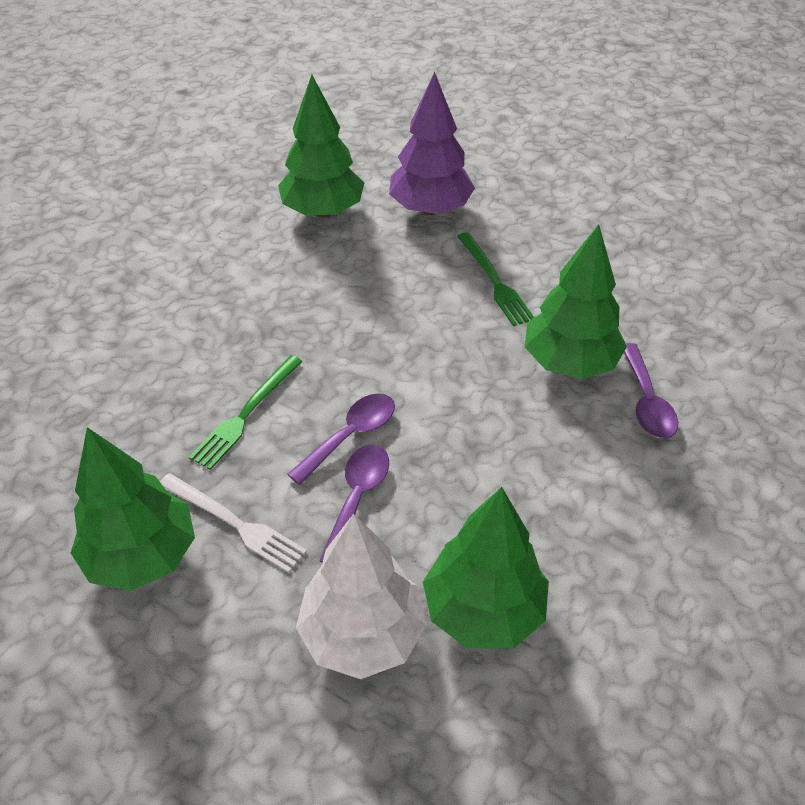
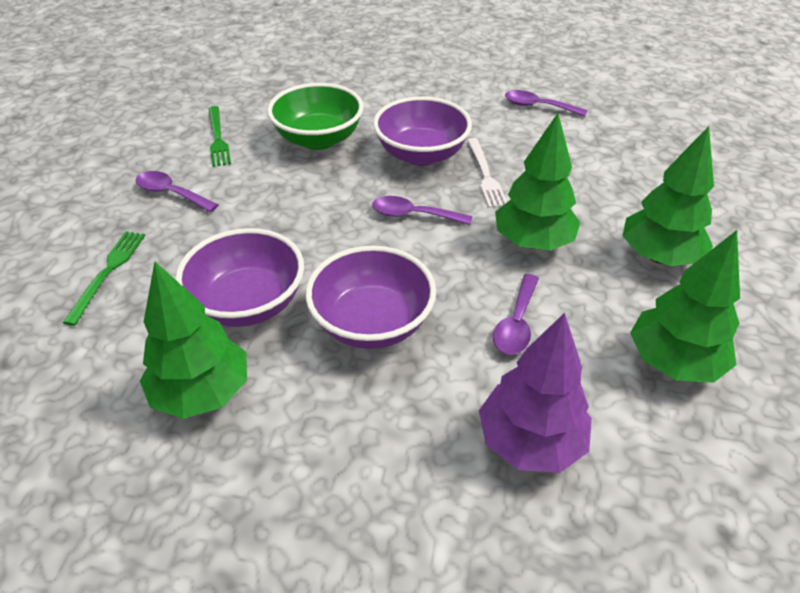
green bowl: none = 0 -> [267,83,363,150] = 1
purple bowl: none = 0 -> [175,228,304,327] [305,246,436,349] [373,96,472,166] = 3
purple spoon: [287,393,395,485] [320,444,389,563] [624,343,678,439] = 3 -> [135,171,218,212] [372,196,472,225] [493,274,539,355] [505,90,587,116] = 4
white tree: [296,514,426,679] = 1 -> none = 0

